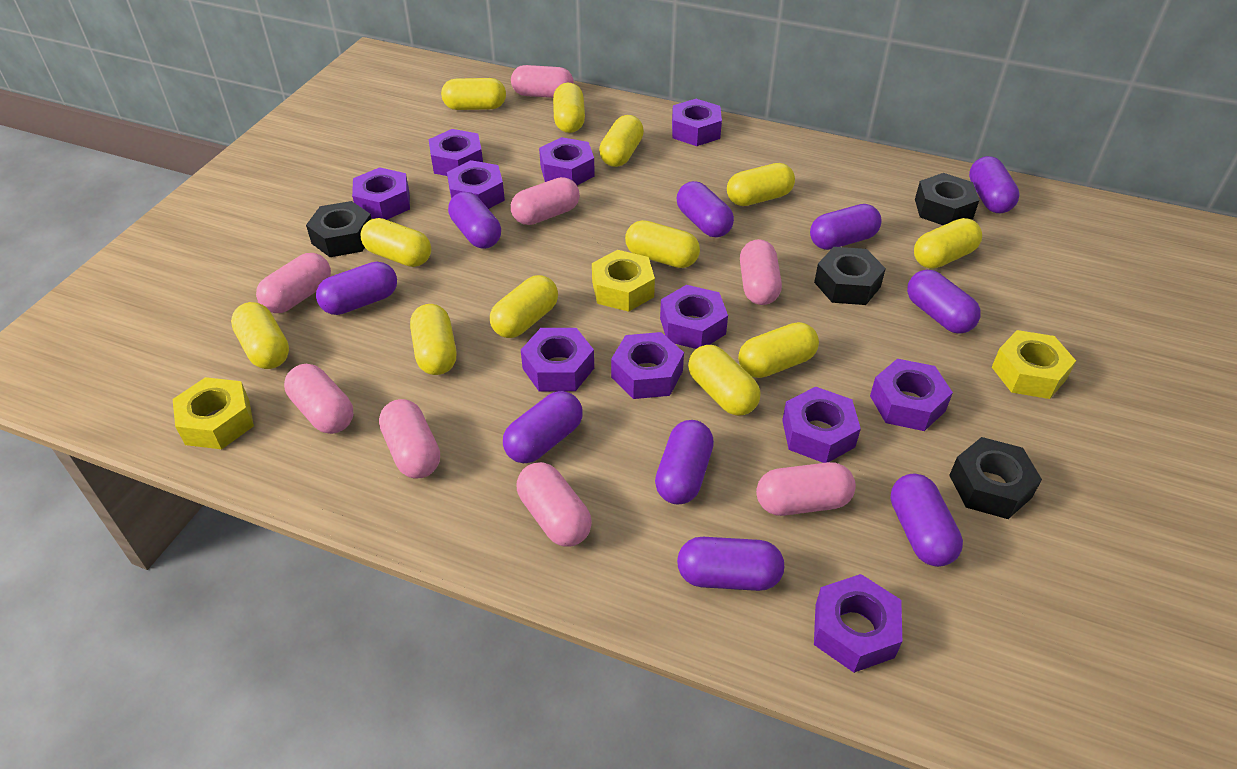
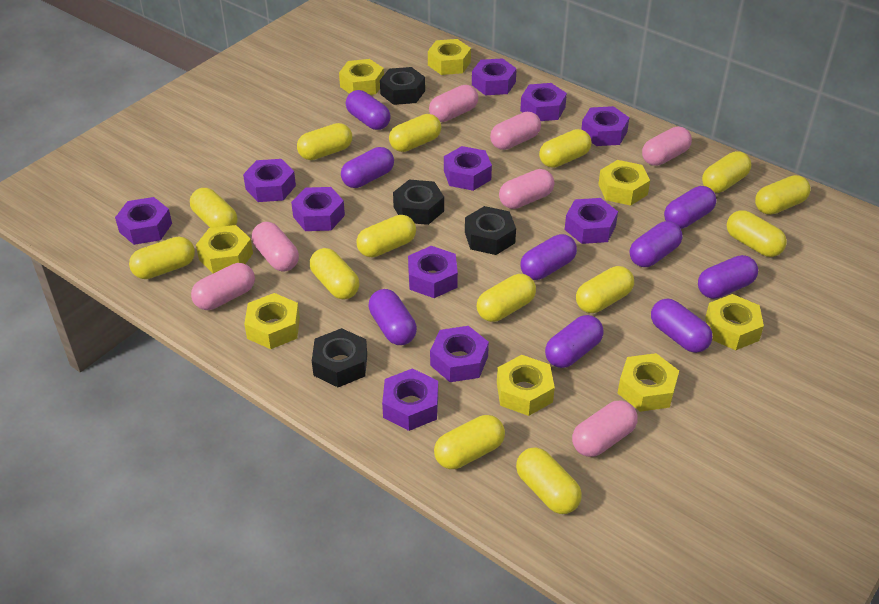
pink capsule: [256,253,331,313] [284,364,354,434] [379,399,440,478] [511,65,574,98] [511,177,580,225] [517,462,592,547] [740,239,782,305] [756,462,856,516] = 8 -> [191,263,255,310] [252,222,299,271] [429,85,478,122] [490,112,541,150] [499,169,555,209] [572,400,638,457] [642,126,692,166] = 7
purple capsule: [316,261,397,315] [448,192,501,249] [503,391,583,463] [655,420,714,505] [677,181,734,237] [677,537,784,591] [810,204,882,250] [890,474,963,567] [907,270,981,334] [969,156,1020,213] = 10 -> [341,147,394,188] [346,90,391,130] [368,289,417,345] [520,234,577,280] [545,315,604,368] [630,221,683,267] [651,299,713,353] [664,186,716,229] [698,255,758,299] = 9
yellow capsule: [231,302,289,369] [360,218,431,267] [410,304,456,375] [441,78,506,110] [490,275,558,338] [553,83,585,133] [599,115,644,167] [625,220,700,268] [688,345,760,416] [727,163,795,206] [738,322,819,378] [914,218,982,269] = 12 -> [129,236,195,279] [190,188,237,228] [297,123,352,160] [310,248,359,299] [357,215,416,258] [389,114,441,152] [434,415,505,469] [477,274,536,322] [516,447,582,514] [539,129,591,168] [576,266,634,313] [702,151,751,193] [727,210,787,257] [755,175,810,215] = 14
yellow nut: [172,377,254,449] [592,250,655,312] [992,330,1076,399] = 3 -> [196,225,253,273] [244,293,300,349] [339,59,384,95] [428,39,471,75] [497,355,555,416] [598,160,650,206] [617,353,679,412] [705,294,764,350] = 8

